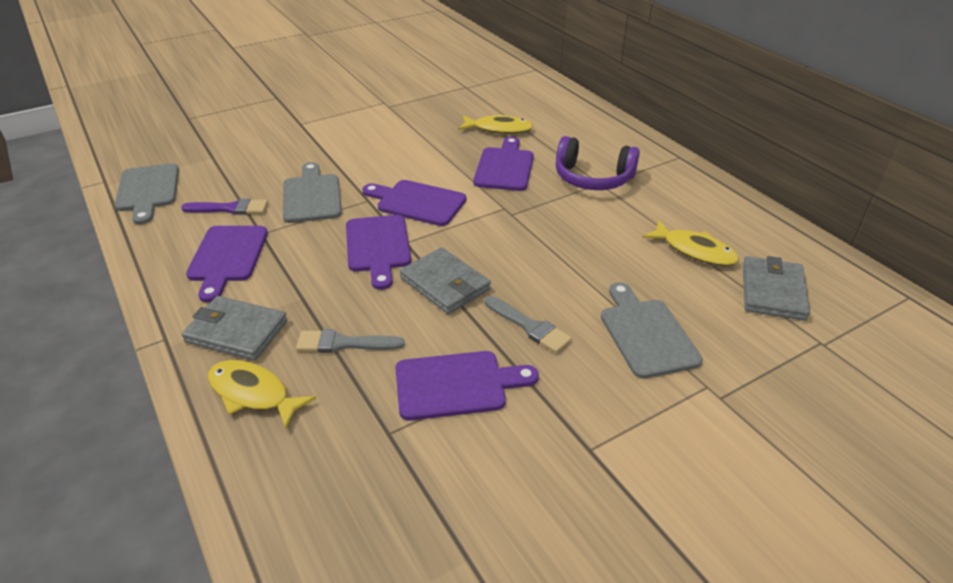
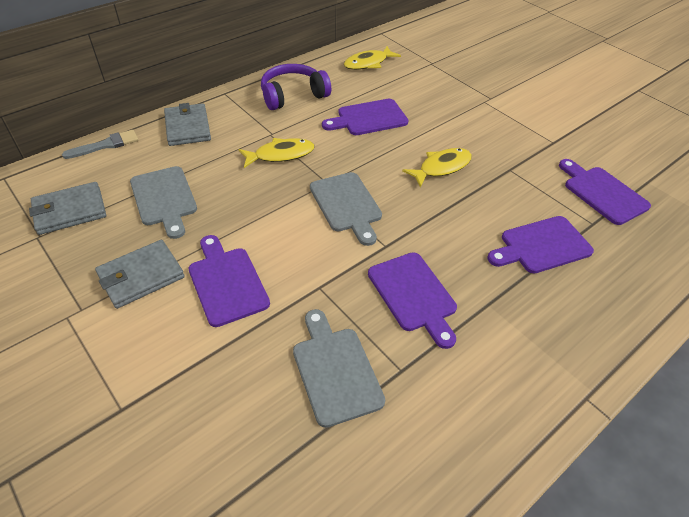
grey brush: [296,329,405,353] [485,296,572,353] = 2 -> [62,130,138,159] = 1
purple brush: [181,198,268,215] = 1 -> none = 0

